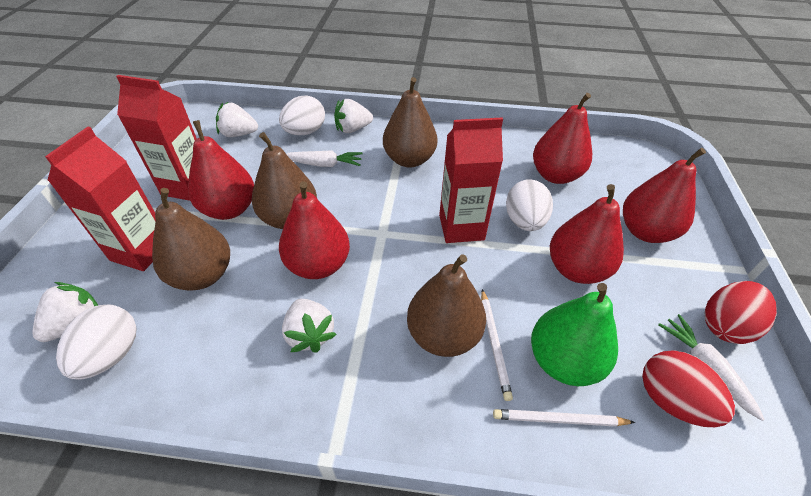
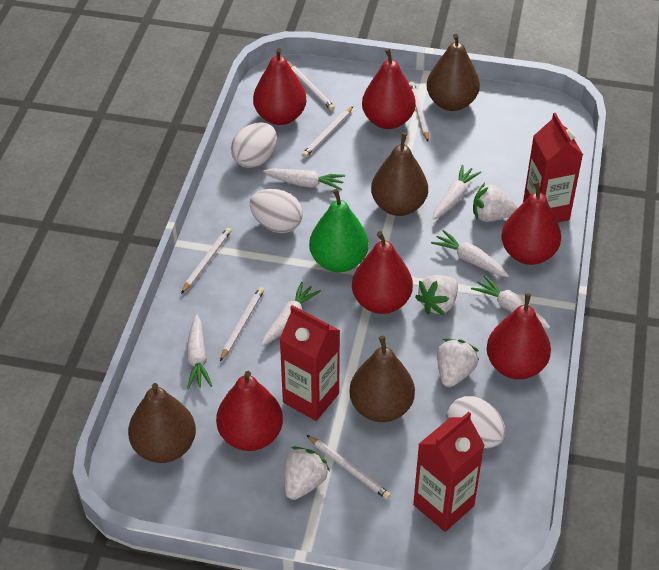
red egg: [642,350,735,427] [704,281,777,344] = 2 -> none = 0
red pear: [188,120,254,220] [279,181,350,279] [533,93,592,184] [550,184,624,284] [623,148,706,243] = 5 -> [216,371,283,451] [253,48,307,125] [352,231,413,314] [362,48,416,129] [487,293,551,379] [501,181,561,265] = 6
white carrot: [286,150,363,167] [658,314,765,421] = 2 -> [187,314,212,389] [261,282,321,346] [263,168,345,190] [431,230,509,277] [433,165,481,220] [471,275,550,329] = 6
white pencil: [481,289,513,401] [493,409,635,427] = 2 -> [181,227,231,294] [220,287,264,361] [288,63,335,111] [302,107,353,158] [307,435,391,500] [410,83,429,141] = 6

